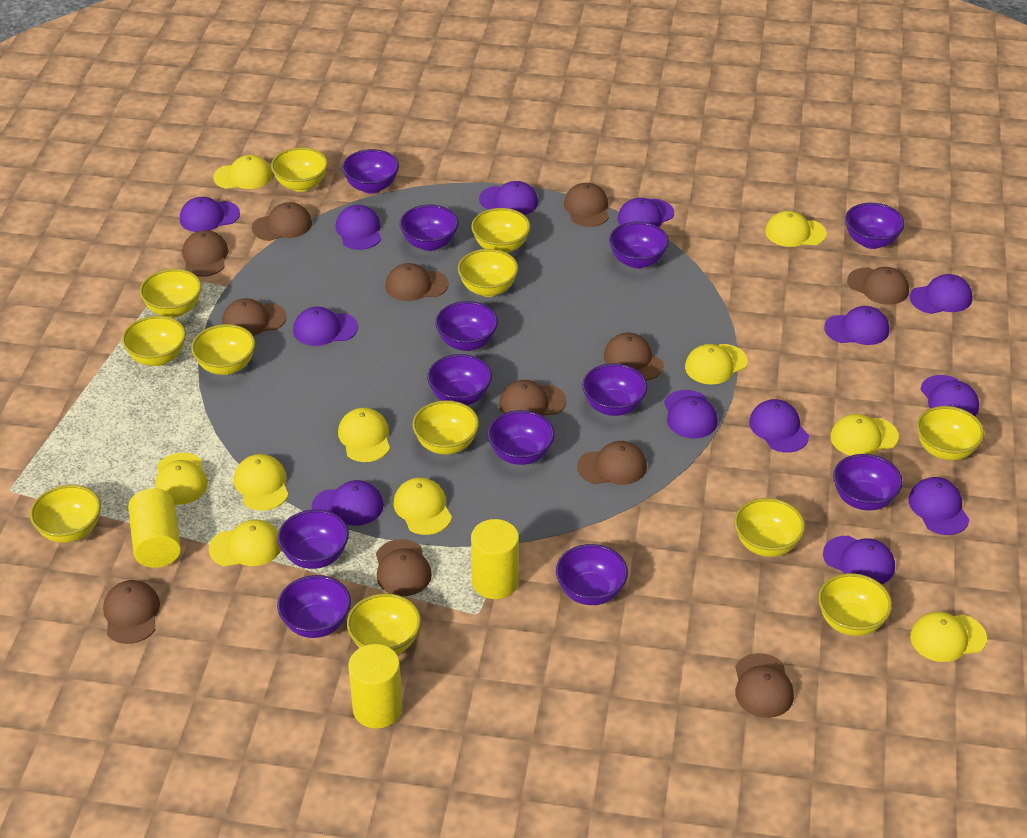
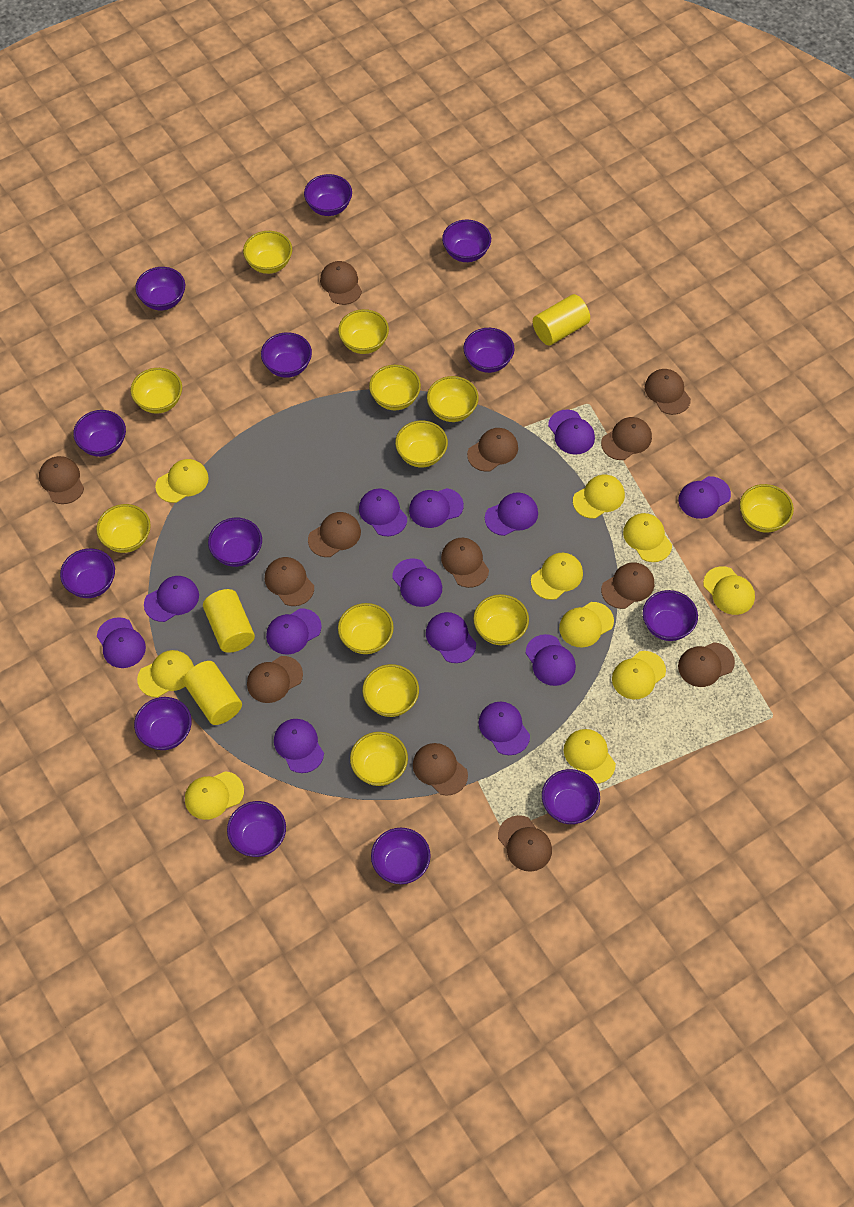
brown cap: [103,580,160,644] [182,230,228,277] [222,298,287,336] [252,202,312,241] [376,539,432,596] [385,263,449,301] [499,380,566,416] [564,183,609,227] [577,441,647,485] [604,333,664,381] [735,653,794,718] [847,267,909,305] = 12 -> [39,456,84,504] [247,656,303,703] [265,557,314,606] [308,512,361,557] [320,261,362,305] [413,743,468,796] [441,538,489,588] [467,428,518,472] [498,815,552,872] [601,417,652,460] [601,562,654,609] [645,369,691,415] [678,642,735,687] = 13
purple bowl: [277,575,351,638] [278,509,349,569] [342,149,399,194] [400,205,459,251] [427,354,492,405] [435,301,498,351] [488,410,555,465] [556,544,628,605] [582,363,648,416] [609,222,669,269] [833,454,903,511] [845,203,905,249] = 12 -> [60,548,115,598] [73,410,126,457] [134,697,192,750] [135,267,185,310] [208,518,262,567] [227,801,286,857] [261,332,312,378] [304,174,352,216] [371,828,431,884] [442,220,491,262] [463,328,514,373] [542,769,600,824] [643,590,698,641] = 13

